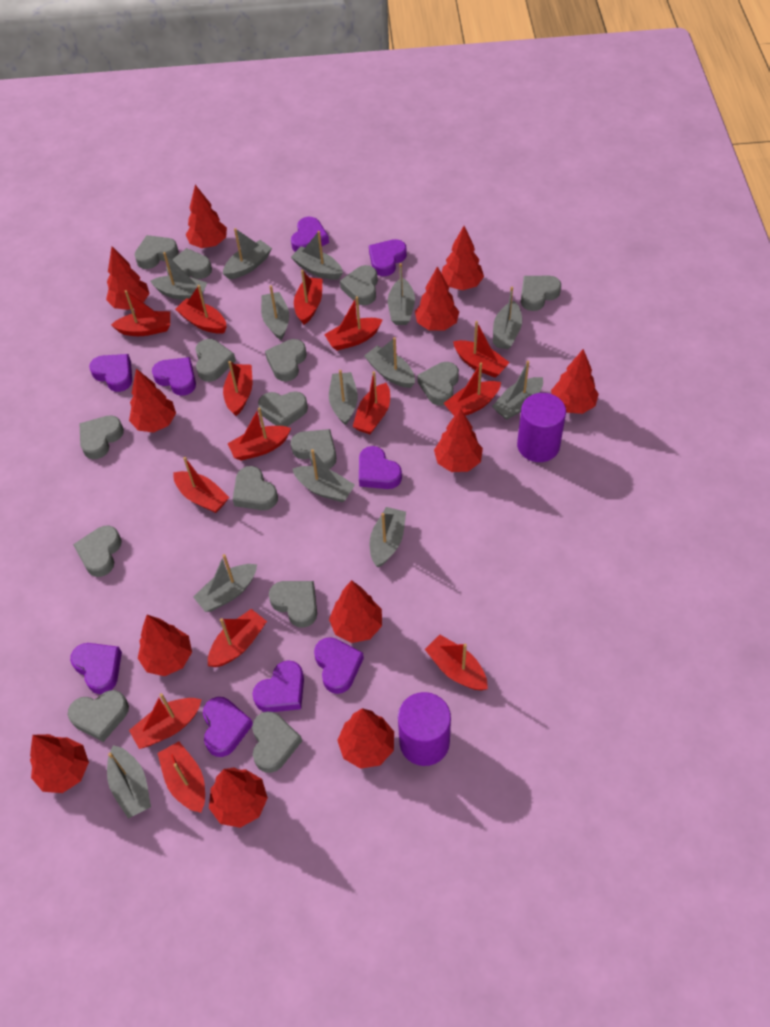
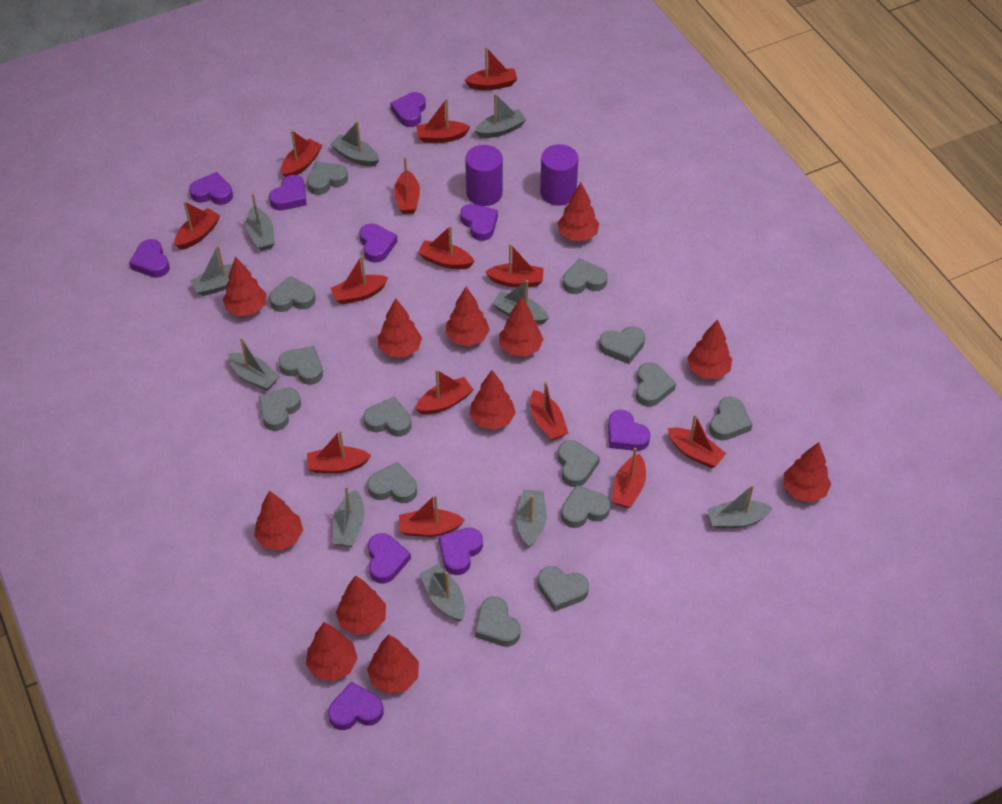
grey boat: [107,745,151,818] [150,252,207,300] [193,554,257,612] [223,228,272,279] [261,285,289,340] [291,231,343,280] [292,449,355,502] [329,370,358,425] [364,337,415,388] [370,507,406,567] [388,263,415,325] [492,361,543,420] [493,287,522,349] = 13 -> [190,245,247,296] [228,337,280,391] [246,193,275,251] [330,121,379,166] [333,486,365,547] [420,564,465,621] [475,94,526,138] [492,280,549,325] [516,490,547,547] [707,485,773,529] = 10
grey heart: [68,690,129,742] [73,526,122,577] [79,415,124,459] [135,235,179,269] [166,248,212,279] [195,339,236,382] [233,466,278,510] [252,711,302,773] [258,391,308,427] [265,339,307,382] [269,581,317,628] [291,429,336,469] [340,265,378,305] [417,362,459,406] [521,276,561,311] = 15 -> [259,388,301,431] [269,276,316,312] [278,346,323,385] [307,162,348,195] [364,397,412,437] [367,462,417,503] [475,597,521,647] [538,566,589,611] [558,440,600,487] [561,485,611,528] [563,259,607,294] [599,326,645,364] [636,362,676,407] [709,397,753,441] = 14
purple heart: [70,643,122,694] [89,354,132,392] [152,357,196,396] [203,697,253,757] [252,660,304,712] [291,217,329,252] [314,637,364,694] [359,446,402,489] [369,239,407,276] = 9 -> [129,239,170,278] [189,172,233,205] [269,175,307,210] [328,682,384,730] [359,224,398,263] [368,533,411,584] [390,92,426,127] [439,528,483,575] [460,204,498,241] [608,410,650,451] = 10

